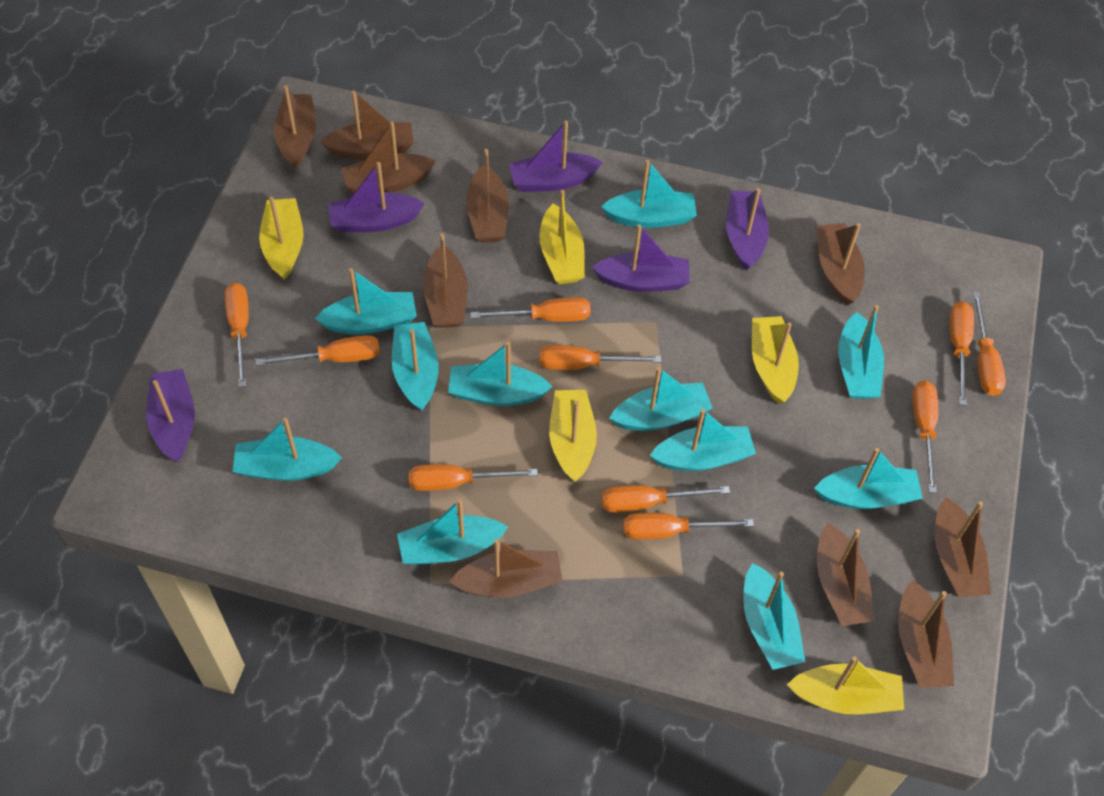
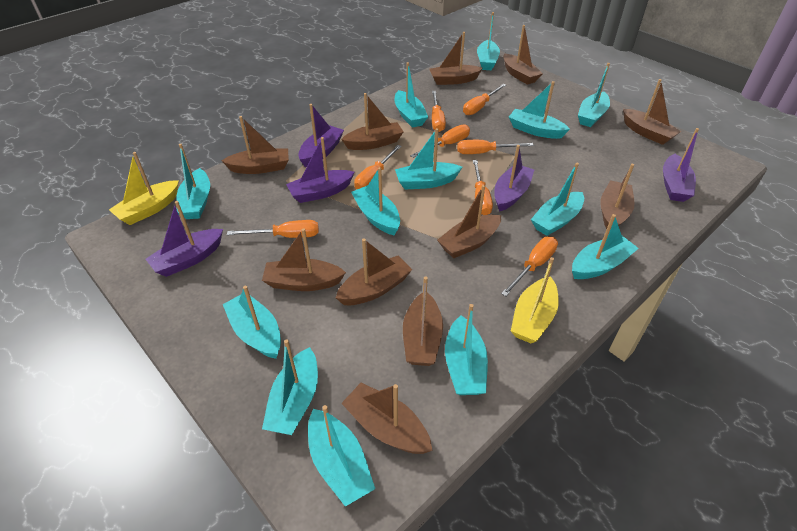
brown boat: [274,85,316,169] [320,90,414,160] [341,122,436,194] [423,233,468,328] [449,539,563,597] [466,149,509,243] [817,223,865,305] [817,523,875,626] [898,580,954,688] [935,497,991,598] = 10 -> [222,116,289,174] [262,228,346,291] [336,239,412,305] [341,93,404,150] [341,383,433,454] [403,277,443,366] [429,32,483,85] [437,185,501,258] [503,25,543,85] [600,164,635,229] [623,79,681,145] = 11
orange screwdriver: [225,283,249,387] [256,335,380,366] [409,464,538,491] [471,297,591,322] [540,345,661,370] [601,485,730,513] [623,513,754,540] [912,380,938,493] [950,301,974,406] [973,292,1006,396] = 10 -> [227,220,319,238] [354,145,402,189] [410,124,470,158] [432,91,446,132] [457,140,534,154] [463,84,506,115] [473,160,493,215] [501,237,558,296] = 8
turquoise boat: [233,418,342,481] [314,268,417,334] [392,322,439,411] [397,499,508,565] [448,342,553,406] [601,160,697,228] [609,367,713,431] [649,409,756,471] [743,563,805,670] [814,448,923,509] [838,305,884,399] = 11 -> [176,144,210,219] [223,286,281,359] [262,339,318,435] [308,405,375,507] [351,167,400,235] [395,62,428,128] [395,128,462,190] [445,304,488,395] [477,12,500,70] [509,81,570,139] [531,163,584,236] [572,214,639,279] [578,63,610,127] = 13
yellow boat: [259,196,304,280] [539,190,585,284] [549,390,597,482] [752,316,799,404] [787,656,904,714] = 5 -> [109,152,179,225] [511,257,559,343] = 2

